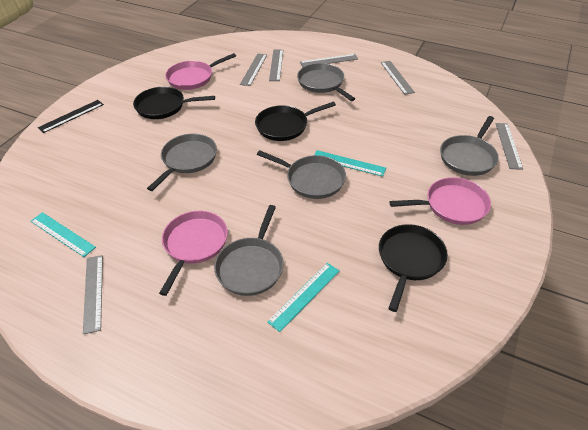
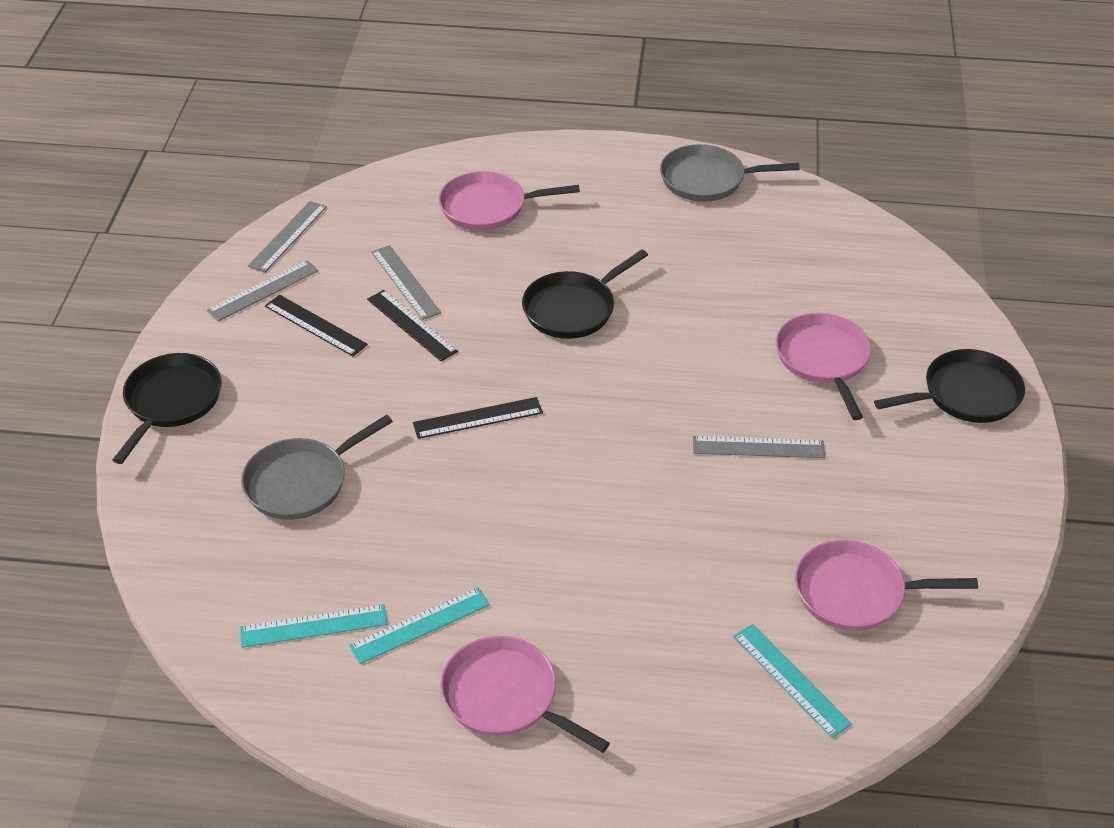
black ruler: [38,100,104,133] = 1 -> [265,295,368,356] [367,290,458,361] [413,397,543,439] = 3
grey pan: [147,134,217,191] [214,205,284,296] [257,150,346,199] [297,63,355,101] [440,116,499,176] = 5 -> [241,415,393,520] [660,144,799,202] = 2
grey ruler: [83,255,103,334] [240,54,267,86] [269,50,283,81] [300,54,358,67] [381,61,415,95] [495,123,523,170] = 6 -> [207,260,319,322] [248,201,327,273] [371,245,441,320] [693,436,825,458] = 4
pink pan: [159,211,228,296] [165,53,236,90] [390,177,491,225] = 3 -> [439,171,580,231] [440,636,610,753] [776,313,871,420] [795,540,978,631] = 4

